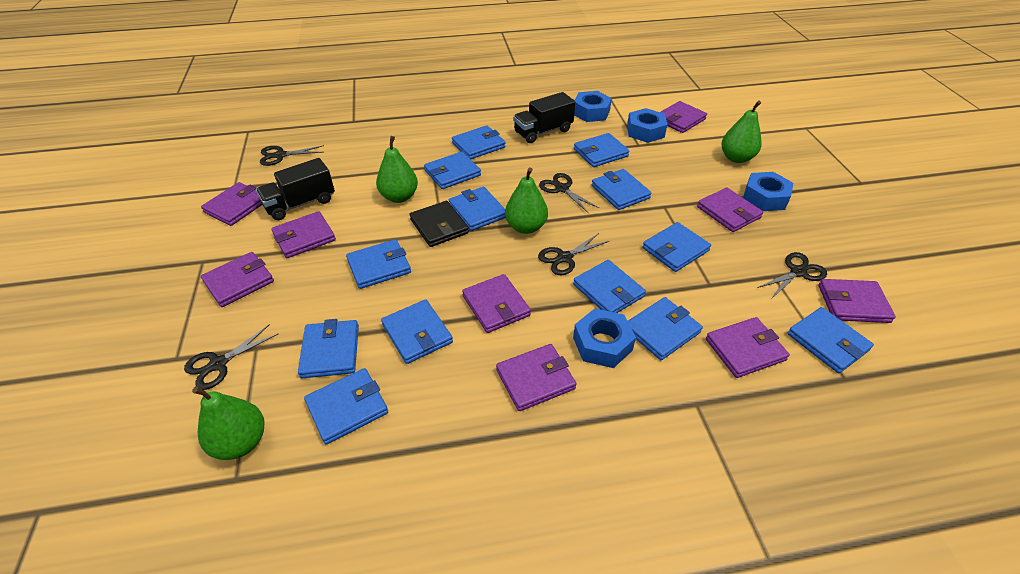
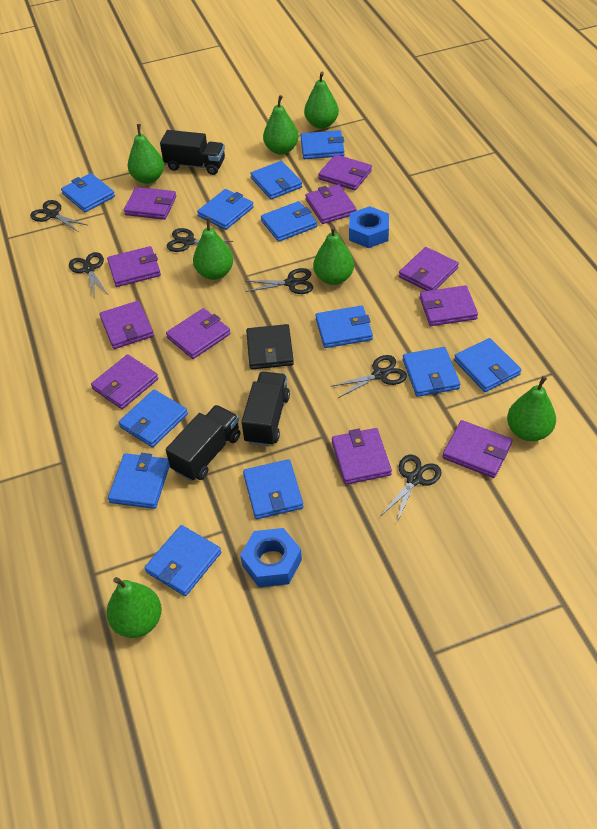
black scissors: [184,325,278,390] [260,145,324,166] [538,233,609,275] [539,173,599,213] [758,252,827,299] = 5 -> [30,200,87,232] [69,252,107,297] [167,228,234,252] [245,268,313,294] [332,355,407,398] [381,455,441,523] = 6
black truck: [256,158,335,220] [513,92,575,143] = 2 -> [160,130,225,175] [166,405,240,481] [241,371,290,446] = 3
blue nut: [573,308,636,368] [574,91,612,122] [627,108,668,143] [743,172,793,211] = 4 -> [240,528,302,587] [349,206,389,248] = 2
blue wallet: [298,319,359,378] [304,368,388,444] [346,239,411,289] [381,299,453,364] [424,151,481,189] [449,187,506,231] [452,125,506,159] [573,260,646,313] [574,133,630,167] [592,169,651,210] [628,297,703,360] [642,222,711,272] [787,307,874,373] = 13 -> [61,173,115,212] [108,453,170,509] [118,389,188,447] [144,525,221,596] [197,189,254,230] [243,459,303,519] [250,161,302,200] [261,201,317,242] [301,130,344,159] [316,306,373,348] [403,347,460,397] [454,338,521,392] = 12
green pear: [192,386,265,460] [376,136,418,203] [505,167,548,234] [721,101,762,163] = 4 -> [107,577,162,638] [128,124,164,184] [193,217,233,280] [263,95,299,155] [304,72,339,129] [313,226,354,285] [507,376,556,441] = 7
purple wallet: [201,182,262,226] [201,252,274,307] [271,211,336,258] [462,274,531,333] [496,344,577,411] [660,101,707,133] [697,187,763,232] [706,317,790,378] [818,279,896,323] = 9 -> [91,354,158,409] [100,301,154,349] [107,246,161,287] [124,187,176,220] [166,308,230,359] [305,184,357,224] [318,154,372,190] [332,428,392,485] [399,247,459,291] [420,285,478,326] [442,420,512,478] = 11

